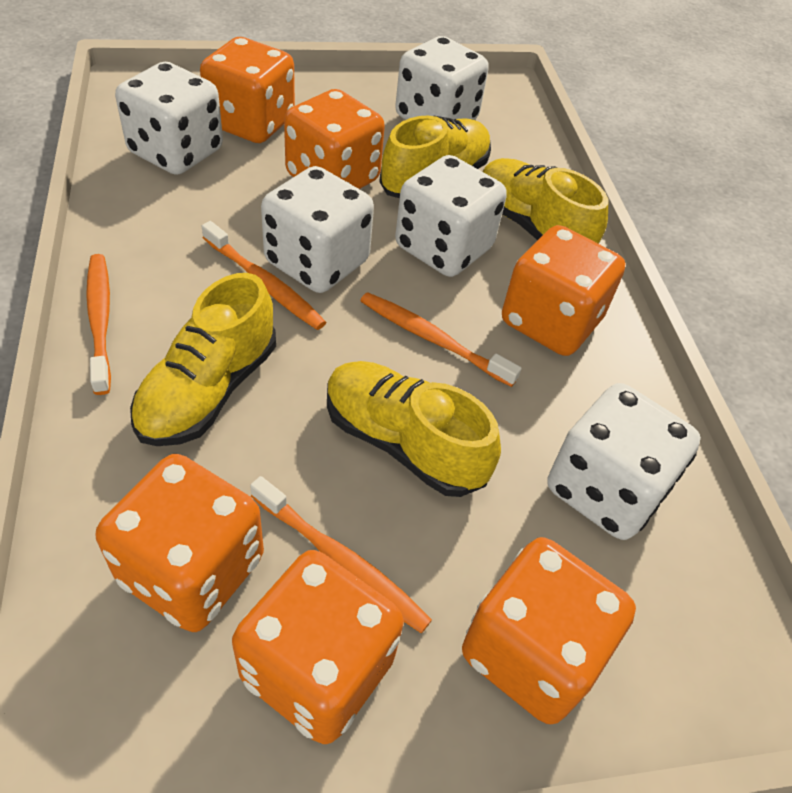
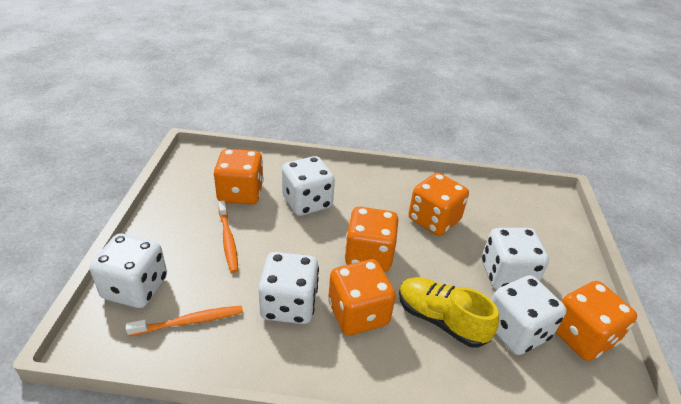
orange dice: [96,454,264,632] [200,37,295,143] [232,550,404,744] [284,89,385,189] [462,537,636,724] [502,225,626,356] = 6 -> [213,149,264,205] [328,259,396,336] [344,207,398,272] [409,173,469,236] [556,281,637,361] = 5
orange toothbrush: [86,254,111,395] [202,221,326,330] [250,476,432,633] [360,292,522,387] = 4 -> [126,306,243,336] [218,200,238,273] = 2
yellow shoe: [130,273,276,446] [327,361,501,497] [379,116,491,198] [483,158,609,244] = 4 -> [399,277,499,348] = 1

